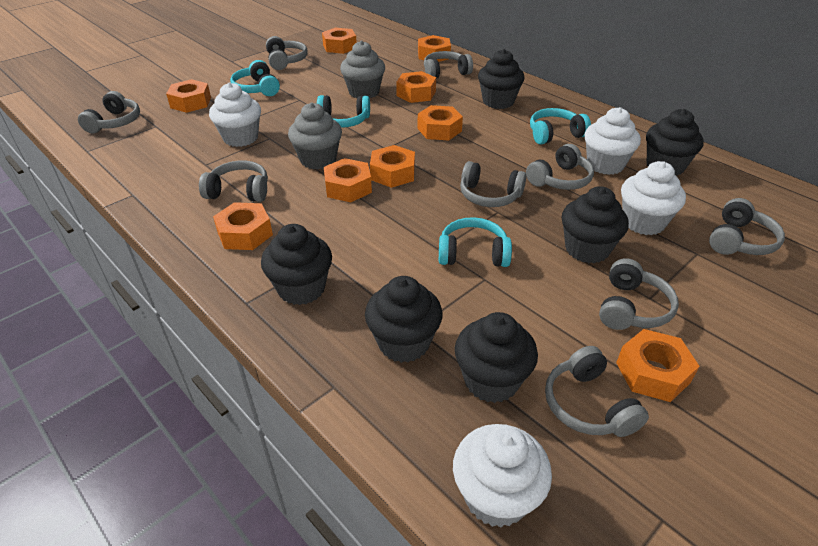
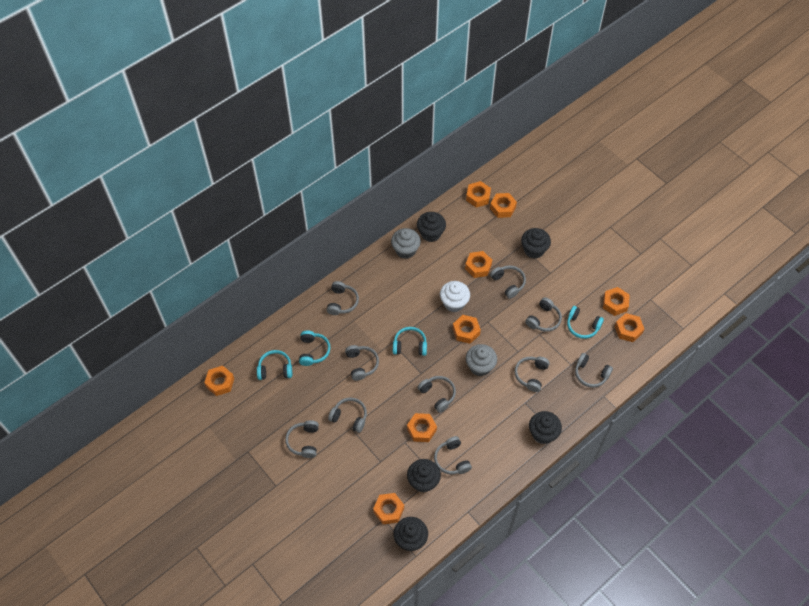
black cupcake: [261,224,332,305] [365,276,443,363] [455,312,538,403] [478,49,525,109] [562,186,629,263] [646,109,704,176] = 6 -> [394,517,428,551] [407,459,441,492] [417,212,446,242] [521,228,551,259] [529,411,562,444] = 5
grey headphones: [78,91,140,133] [199,160,268,202] [266,36,307,70] [424,51,473,79] [460,161,526,207] [526,144,594,190] [545,346,649,437] [599,258,679,330] [709,198,785,255] = 9 -> [285,420,319,458] [327,281,359,315] [328,398,367,433] [345,345,379,381] [417,376,456,413] [434,436,472,474] [490,265,526,299] [514,357,550,392] [525,297,562,332] [575,353,613,388] = 10
white cupcake: [209,82,261,147] [453,424,552,527] [585,107,641,175] [621,161,686,235] = 4 -> [440,281,470,312] = 1

